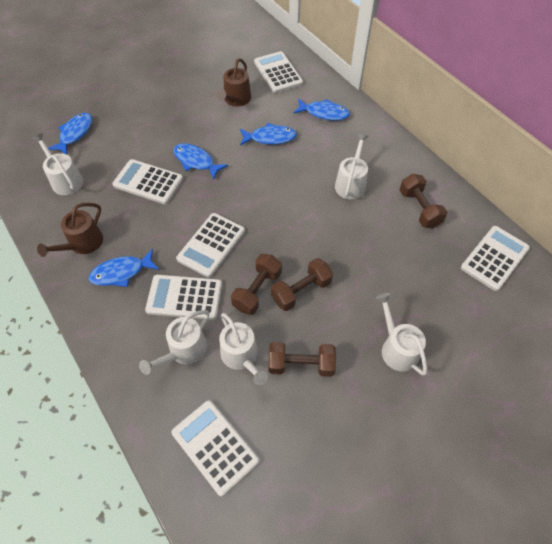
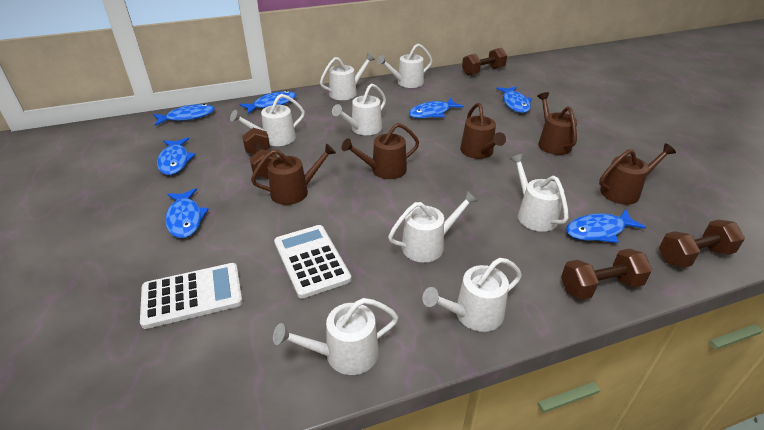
blue fish: [48,113,92,155] [89,249,159,287] [173,143,228,180] [240,123,297,146] [293,98,350,120] = 5 -> [153,104,215,126] [157,138,196,175] [165,188,209,238] [240,91,297,114] [409,98,464,118] [496,86,532,113] [566,209,646,243] = 7
brown watering can: [37,203,103,257] [216,58,251,106] = 2 -> [251,143,336,205] [342,123,419,179] [460,103,506,159] [537,92,577,155] [599,143,676,205] = 5
white calculator: [112,159,183,204] [145,275,222,320] [171,400,259,497] [176,213,245,278] [254,51,303,93] [461,226,530,291] = 6 -> [140,263,243,329] [274,225,352,299] = 2
white watering can: [32,133,83,195] [139,310,209,375] [219,313,268,385] [335,134,368,199] [376,293,427,376] = 5 -> [230,94,305,146] [273,298,398,375] [320,53,375,100] [332,83,386,135] [377,44,433,88] [388,191,478,262] [422,258,522,332] [510,154,569,232] = 8

